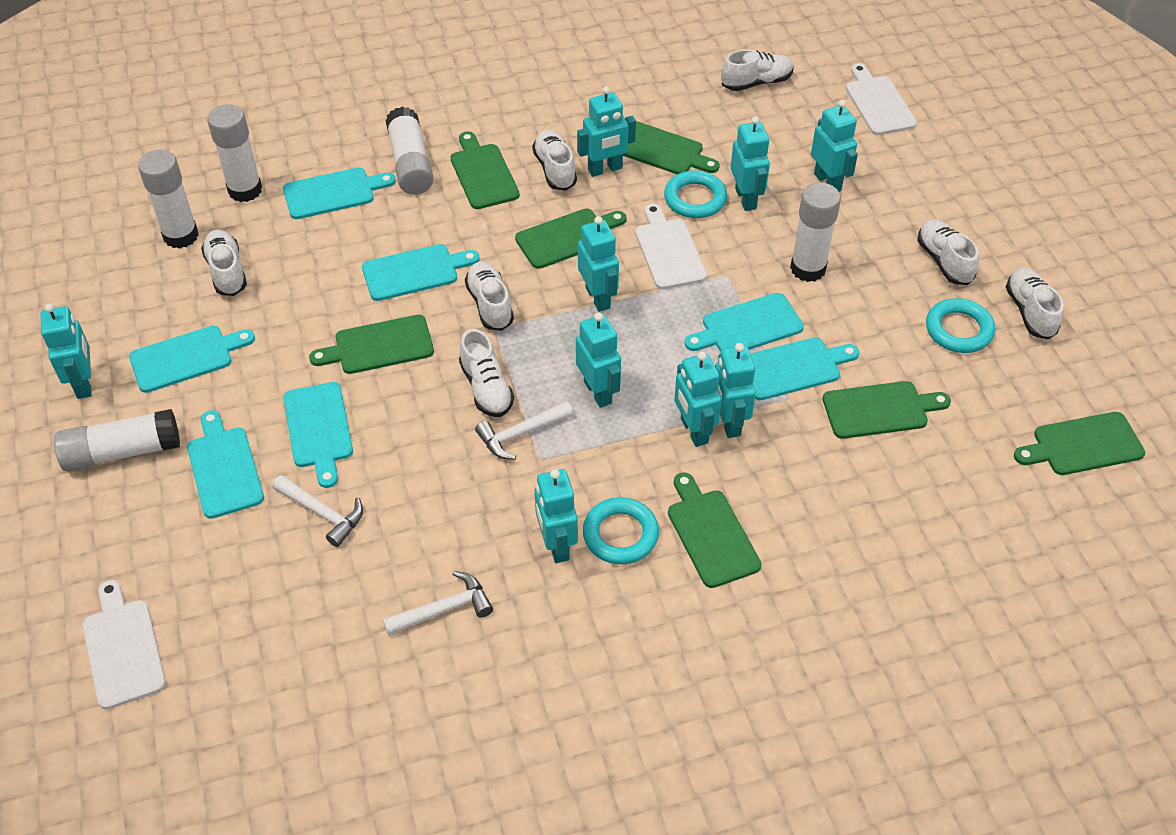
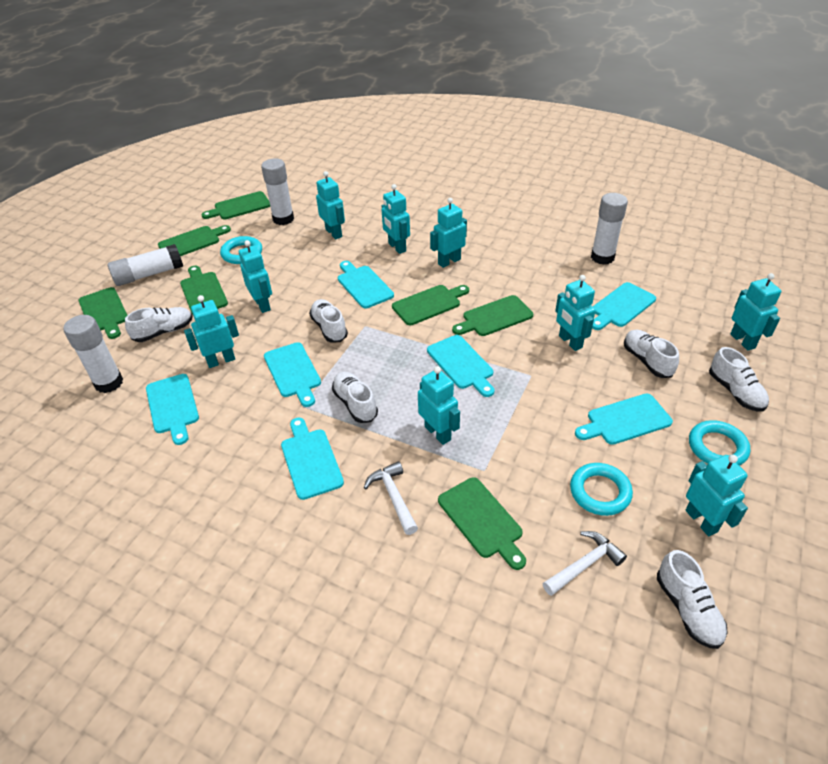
white cutting board: [82,580,166,709] [635,204,707,289] [845,64,917,135] = 3 -> none = 0
white glue stick: [54,409,180,472] [138,150,199,249] [207,104,262,202] [385,107,434,195] [790,182,841,282] = 5 -> [63,315,123,393] [108,244,183,286] [261,158,294,225] [591,193,628,265] = 4
white hammer: [272,475,363,547] [383,571,493,636] [475,401,573,460] = 3 -> [364,461,418,535] [542,531,627,596] = 2
white shoe: [201,230,247,296] [459,329,514,417] [465,261,514,331] [532,130,577,191] [721,49,793,91] [917,219,979,285] [1006,268,1064,339] = 7 -> [125,307,193,342] [309,299,348,342] [332,372,378,423] [624,329,679,378] [657,550,727,649] [709,347,769,412] = 6

